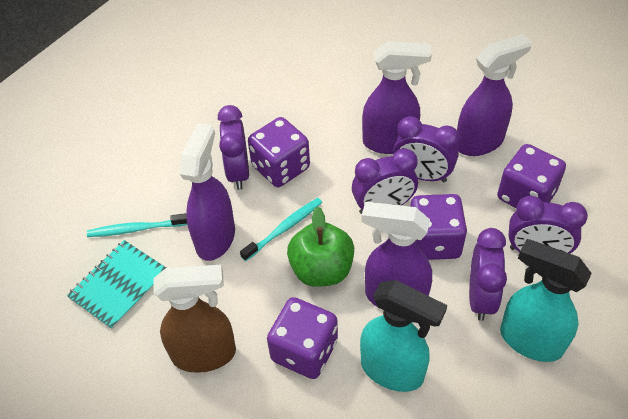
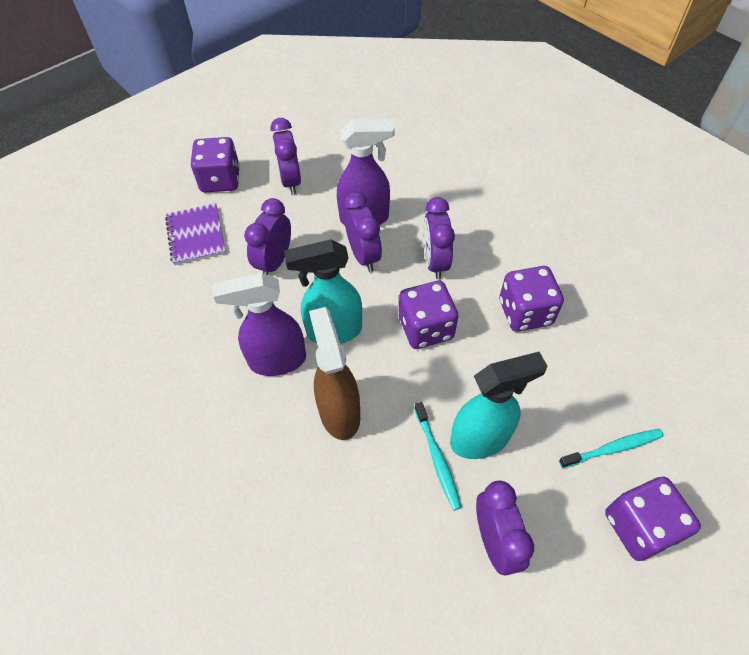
green apple: [287,206,354,287] = 1 -> none = 0
purple notebook: none = 0 -> [165,203,226,265] = 1
purple spray bottle: [179,123,235,261] [361,202,432,307] [362,41,432,154] [457,34,532,156] = 4 -> [213,273,306,376] [337,119,395,225] = 2
turquoise notebook: [67,240,166,330] = 1 -> none = 0

